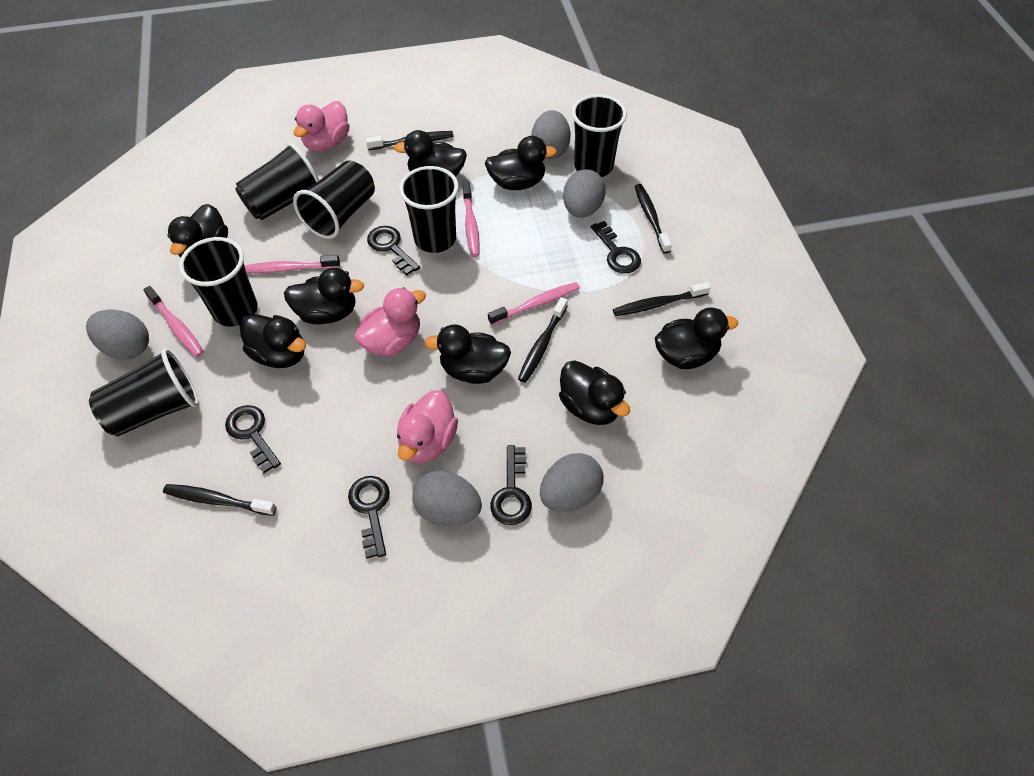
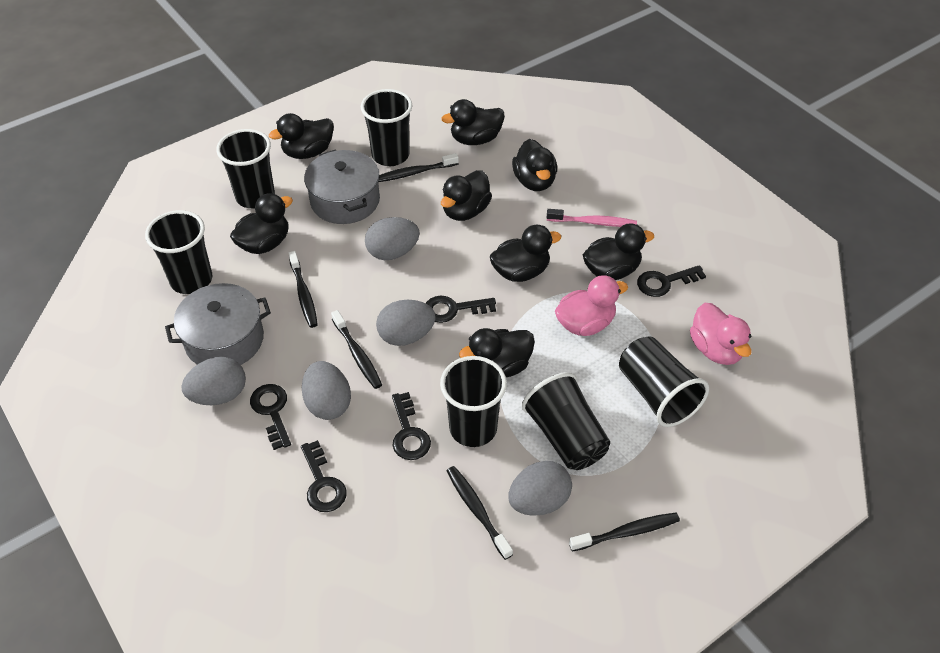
grey pot: none = 0 -> [165,283,271,365] [304,149,380,224] = 2
pink duck: [294,101,350,152] [354,287,426,356] [397,390,458,463] = 3 -> [555,275,628,336] [690,303,752,365] = 2
pink toothbrush: [143,286,204,357] [244,255,340,273] [462,181,480,257] [488,282,580,325] = 4 -> [546,209,637,227] = 1

